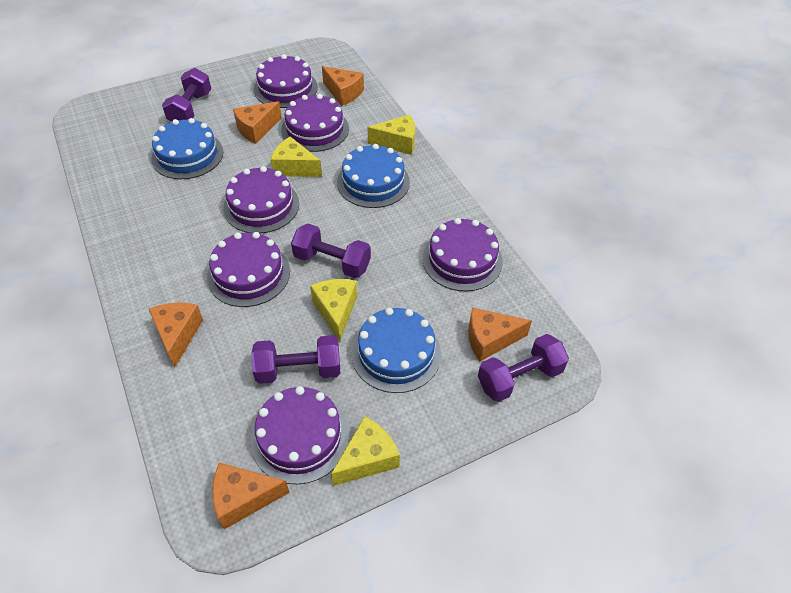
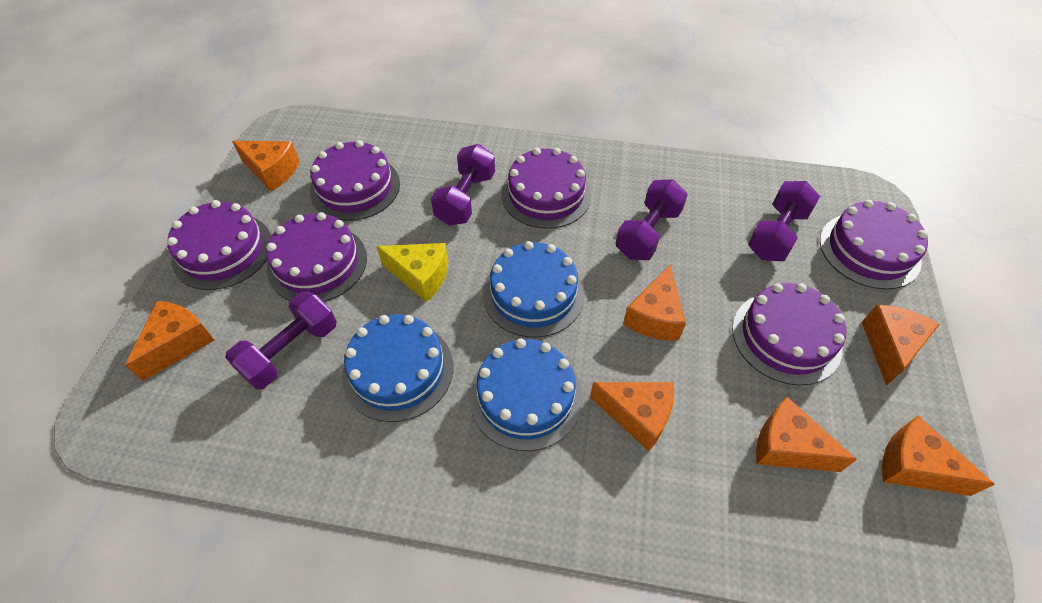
orange cheese: [149,303,203,368] [212,463,290,529] [233,101,282,144] [322,66,364,106] [468,307,532,361] = 5 -> [125,301,214,381] [232,141,300,192] [590,382,674,451] [623,265,686,340] [756,397,857,472] [862,305,940,386] [882,416,995,496] = 7
yellow cheese: [270,136,322,177] [310,279,358,342] [331,416,400,486] [368,114,415,155] = 4 -> [377,243,448,302] = 1

